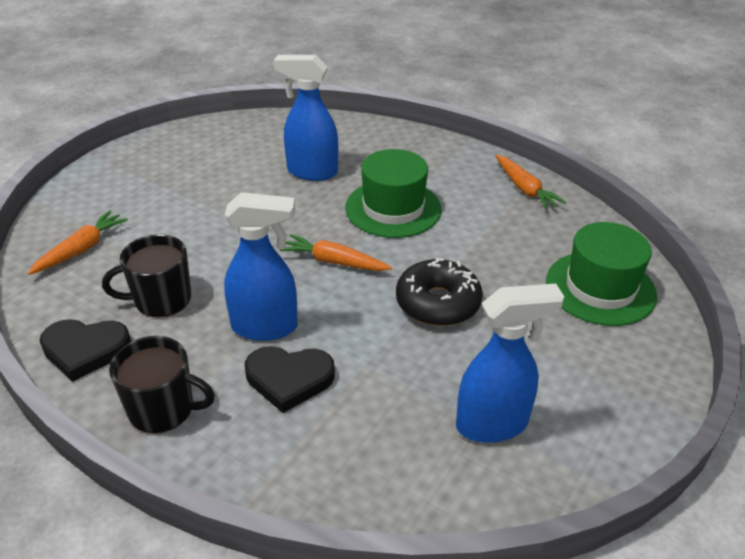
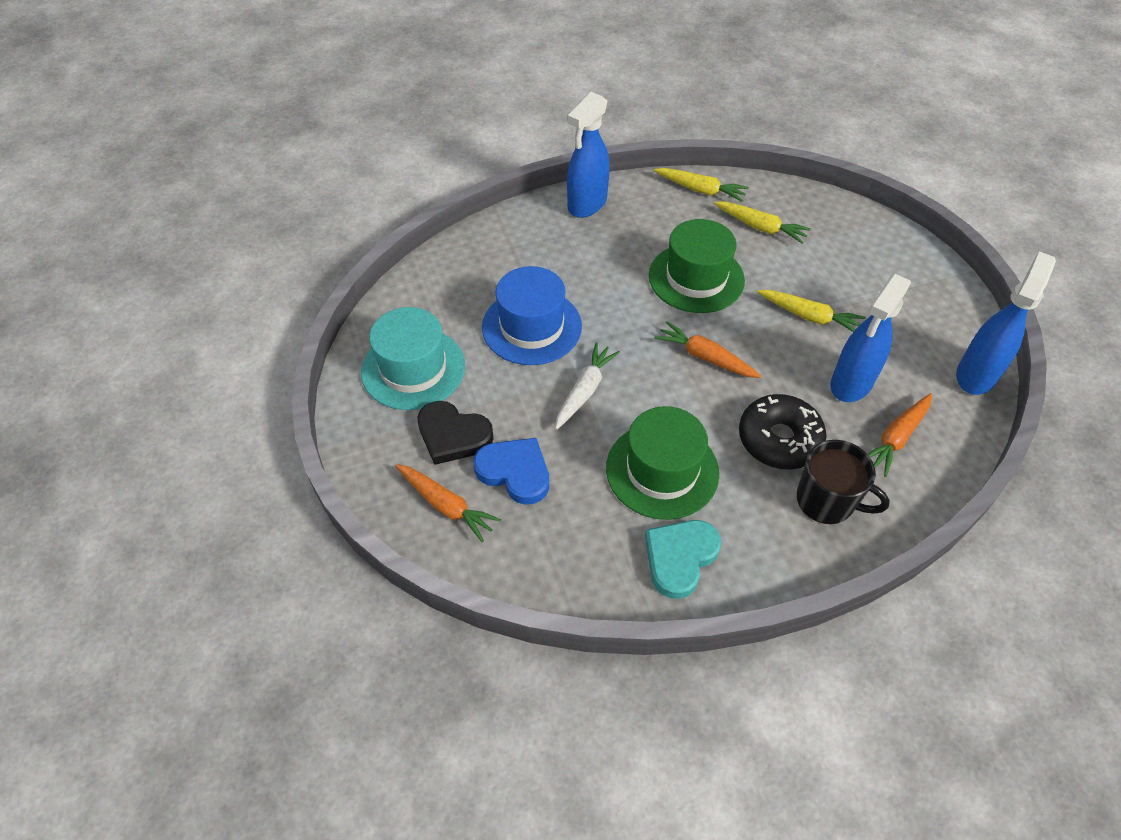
black heart: [40,319,131,382] [245,346,335,413] = 2 -> [417,401,494,465] = 1
black mug: [102,234,191,317] [109,336,215,433] = 2 -> [797,440,890,524] = 1
blue hat: none = 0 -> [482,266,582,365] = 1
blue heart: none = 0 -> [473,438,549,505] = 1
turquoise hat: none = 0 -> [361,307,465,410] = 1
turquoise heart: none = 0 -> [645,520,721,599] = 1
white carrot: none = 0 -> [555,342,620,430] = 1
yellow carrot: none = 0 -> [654,168,749,202] [714,202,811,244] [757,290,866,332] = 3

